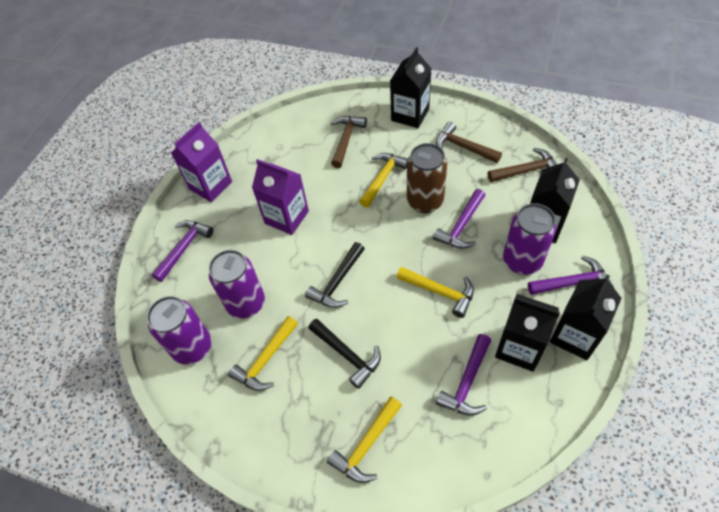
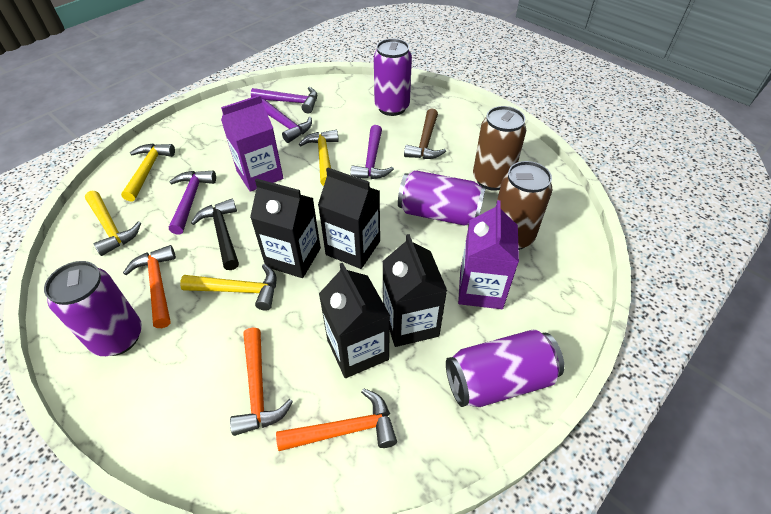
black hammer: [305,242,365,308] [308,319,381,389] = 2 -> [191,199,239,270] = 1
brown can: [407,143,447,213] = 1 -> [473,106,526,191] [496,161,552,250] = 2
brown hammer: [331,116,367,168] [436,122,502,163] [488,148,557,182] = 3 -> [404,109,446,159] = 1
orange hammer: none = 0 -> [123,245,176,328] [230,328,293,436] [276,388,397,451] = 3
purple can: [147,296,211,365] [209,250,265,319] [503,203,557,275] = 3 -> [44,261,142,356] [374,39,412,116] [398,170,486,226] [446,329,564,407] = 4

